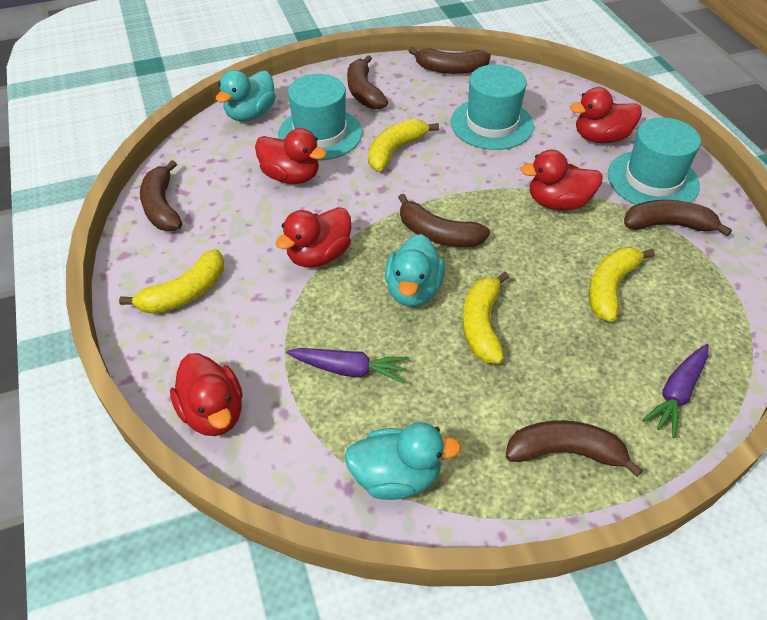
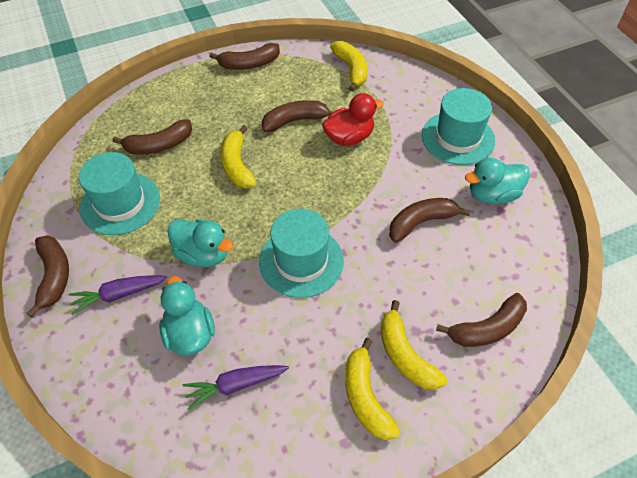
red duck: [170,353,243,436] [255,128,327,184] [275,207,351,268] [520,150,603,211] [570,87,642,143] = 5 -> [322,93,384,146] = 1

